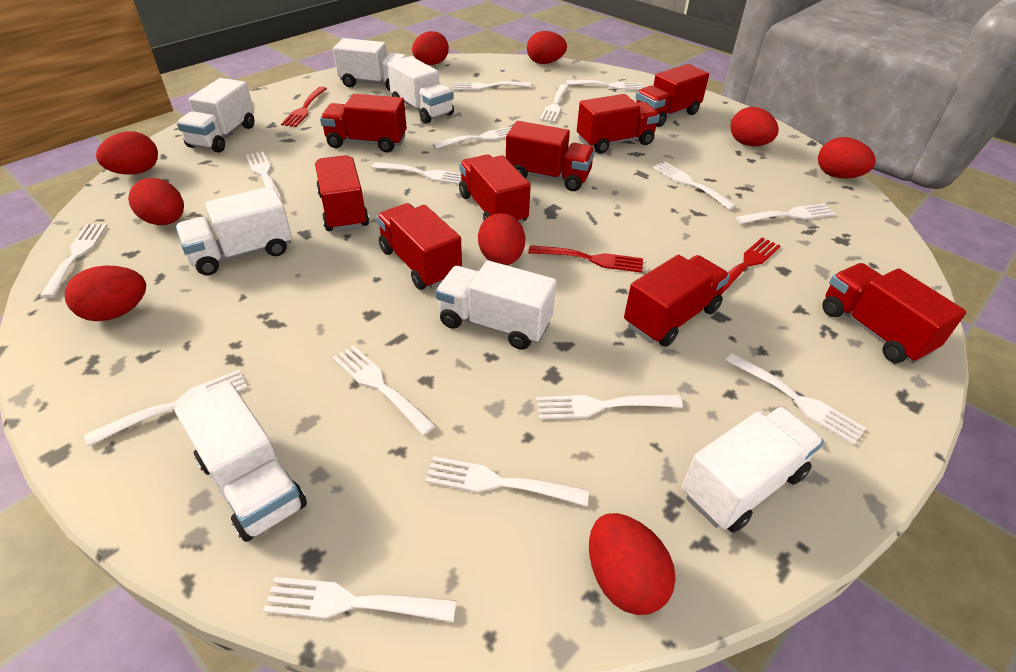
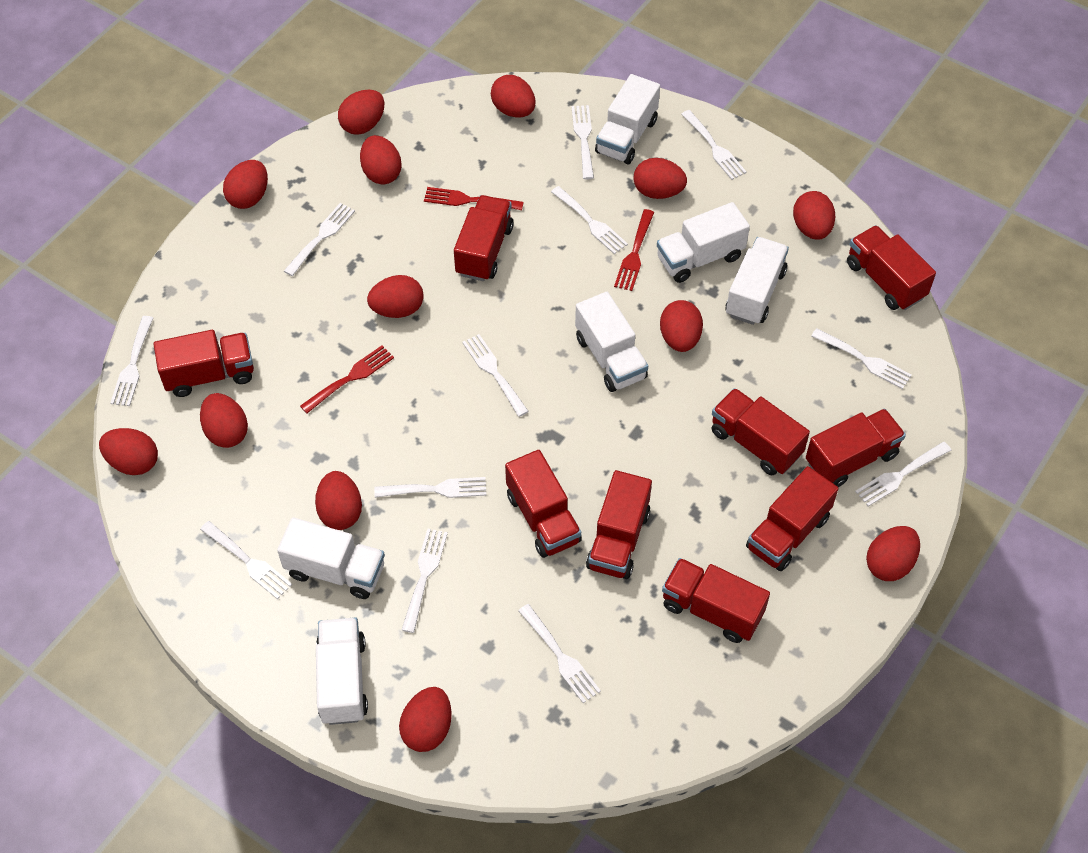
red egg: [65,265,146,321] [96,131,158,175] [128,178,184,225] [412,31,449,65] [478,213,525,265] [527,31,567,64] [589,513,676,615] [730,107,779,146] [818,137,876,179] = 9 -> [99,428,158,475] [200,393,248,448] [223,160,268,209] [315,471,362,530] [338,90,384,135] [360,135,402,184] [367,275,424,318] [399,687,451,752] [491,75,536,118] [633,158,687,199] [660,300,703,352] [793,191,835,240] [866,526,920,581] = 13
white fork: [40,224,108,298] [84,370,248,447] [245,152,283,200] [263,577,456,622] [332,345,436,435] [372,162,461,184] [425,456,589,506] [433,126,512,149] [452,81,531,90] [536,395,683,420] [540,84,569,123] [566,80,644,90] [653,162,737,210] [725,353,866,445] [735,204,835,224] = 15 -> [110,316,153,406] [200,521,292,599] [284,203,355,276] [374,477,486,498] [402,529,448,633] [462,334,529,417] [518,604,601,703] [551,186,628,254] [571,105,594,180] [681,110,747,180] [811,328,912,389] [855,442,951,506] = 12
white truck: [175,382,307,542] [176,186,292,275] [177,78,254,153] [333,38,408,91] [387,56,454,123] [435,261,557,350] [682,407,824,533] = 7 -> [277,517,385,599] [316,617,368,725] [575,292,648,392] [595,74,660,164] [657,202,750,283] [726,237,789,325] = 6

